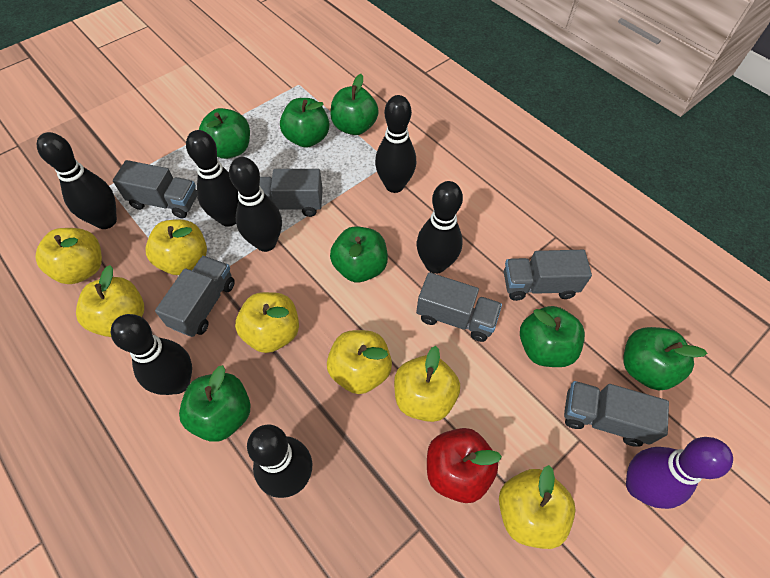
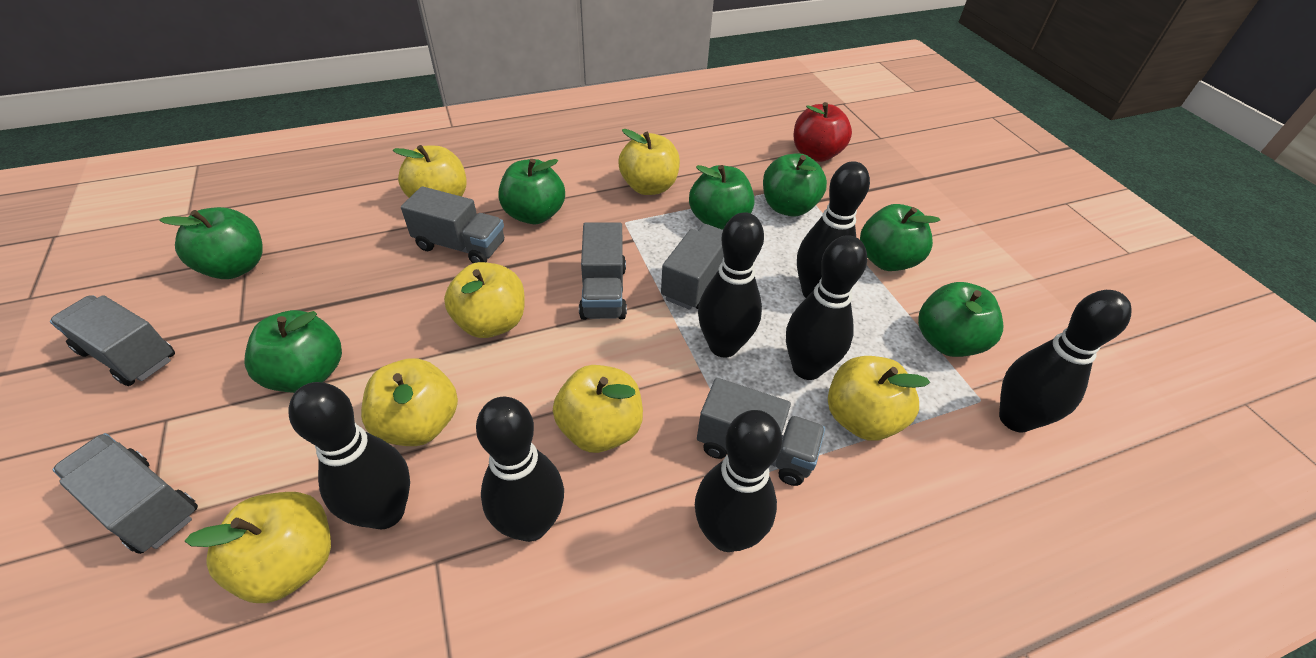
purple bowling pin: [626,437,733,509] = 1 -> none = 0

